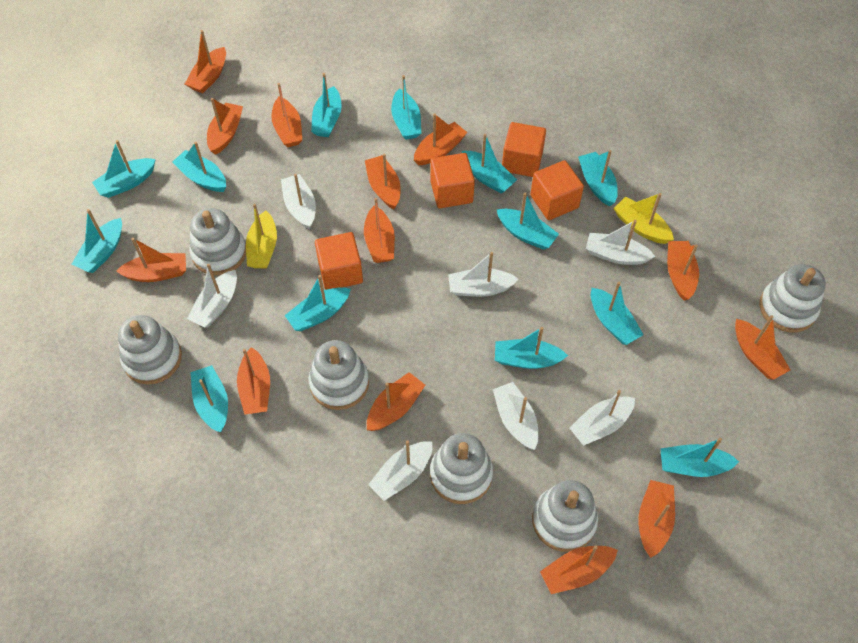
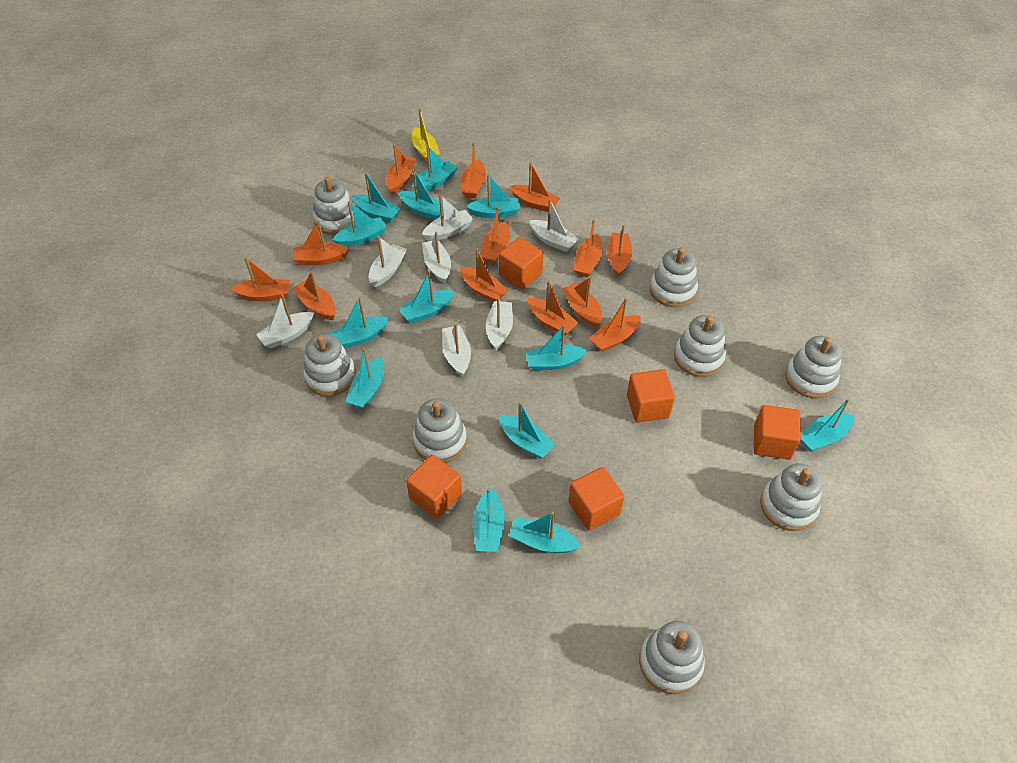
orange cube: [315,232,363,290] [430,153,475,208] [502,122,546,177] [530,160,584,220] = 4 -> [406,455,462,519] [499,237,543,290] [568,467,624,531] [627,369,675,422] [754,405,801,460] = 5
white stacking toy: [118,315,182,384] [189,208,246,276] [309,340,369,410] [430,433,493,504] [532,480,598,552] [759,264,826,332] = 6 -> [304,334,356,396] [313,176,355,235] [413,398,467,463] [639,621,705,694] [650,247,698,307] [674,315,726,377] [760,463,822,531] [785,336,842,398] = 8
yellow boat: [246,204,277,269] [613,193,674,244] = 2 -> [412,108,440,162] = 1

